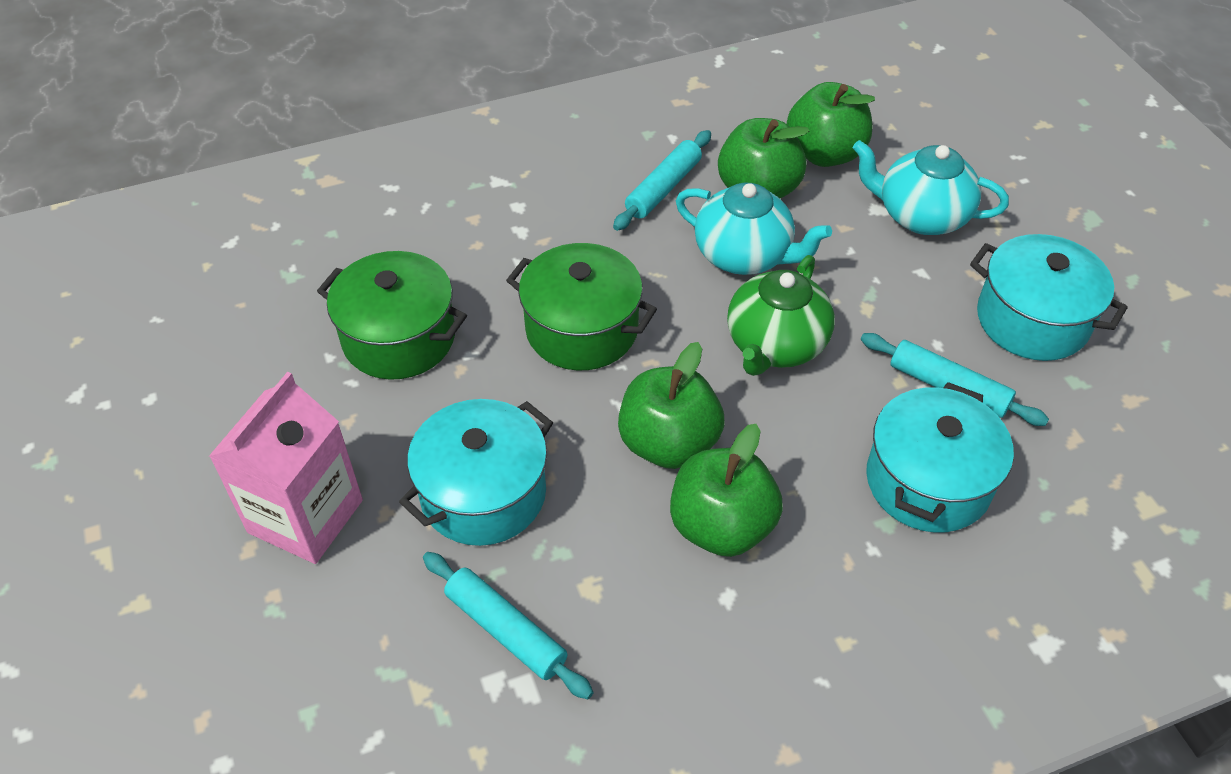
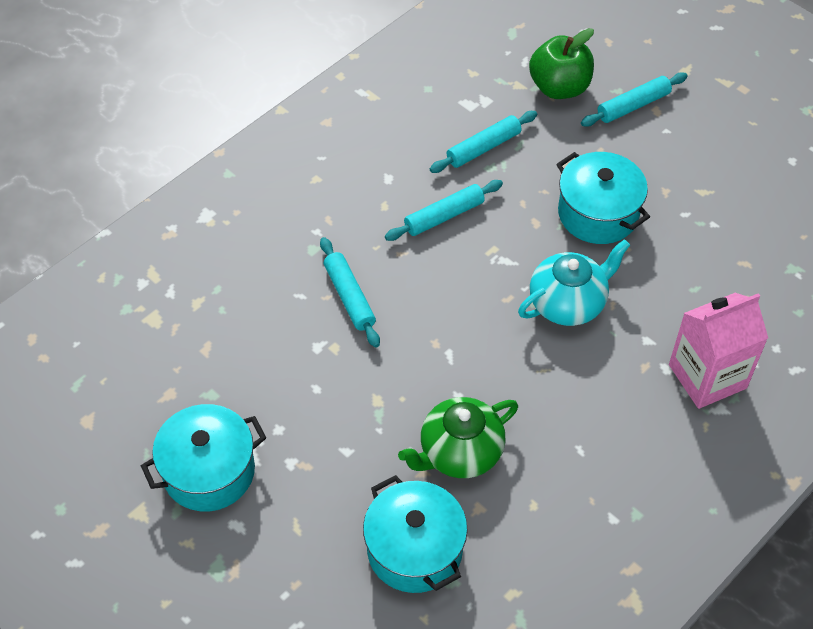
green apple: [618,342,724,469] [670,424,783,557] [718,118,810,198] [787,82,875,167] = 4 -> [529,28,594,99] = 1
green pot: [317,251,467,380] [506,243,657,370] = 2 -> none = 0
turquoise rolling pin: [423,552,593,699] [613,130,711,231] [861,333,1049,426] = 3 -> [320,237,380,348] [385,180,503,241] [430,111,537,173] [581,72,688,127] = 4
turquoise teapot: [676,183,832,275] [852,140,1009,235] = 2 -> [518,239,630,326] = 1

